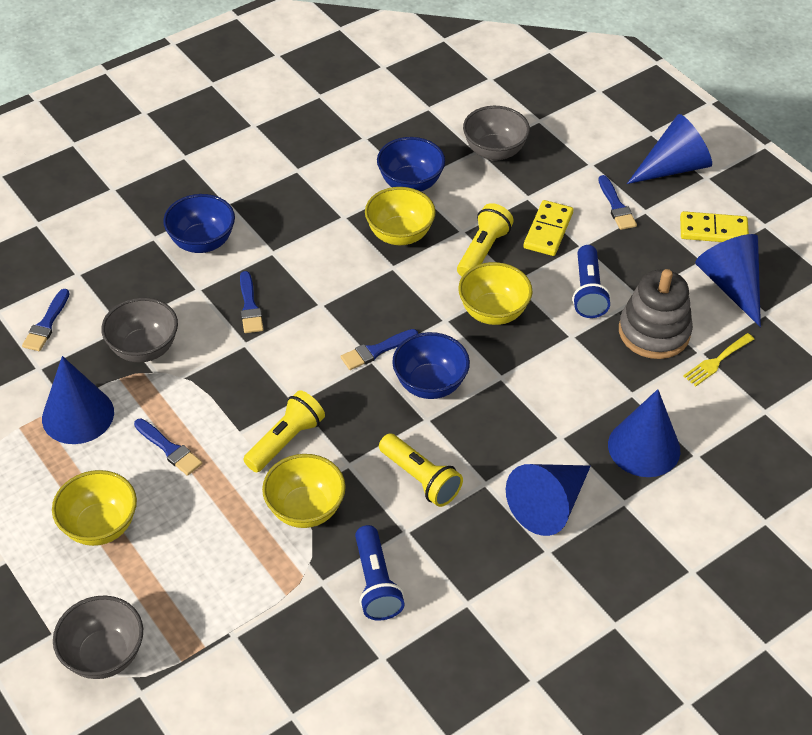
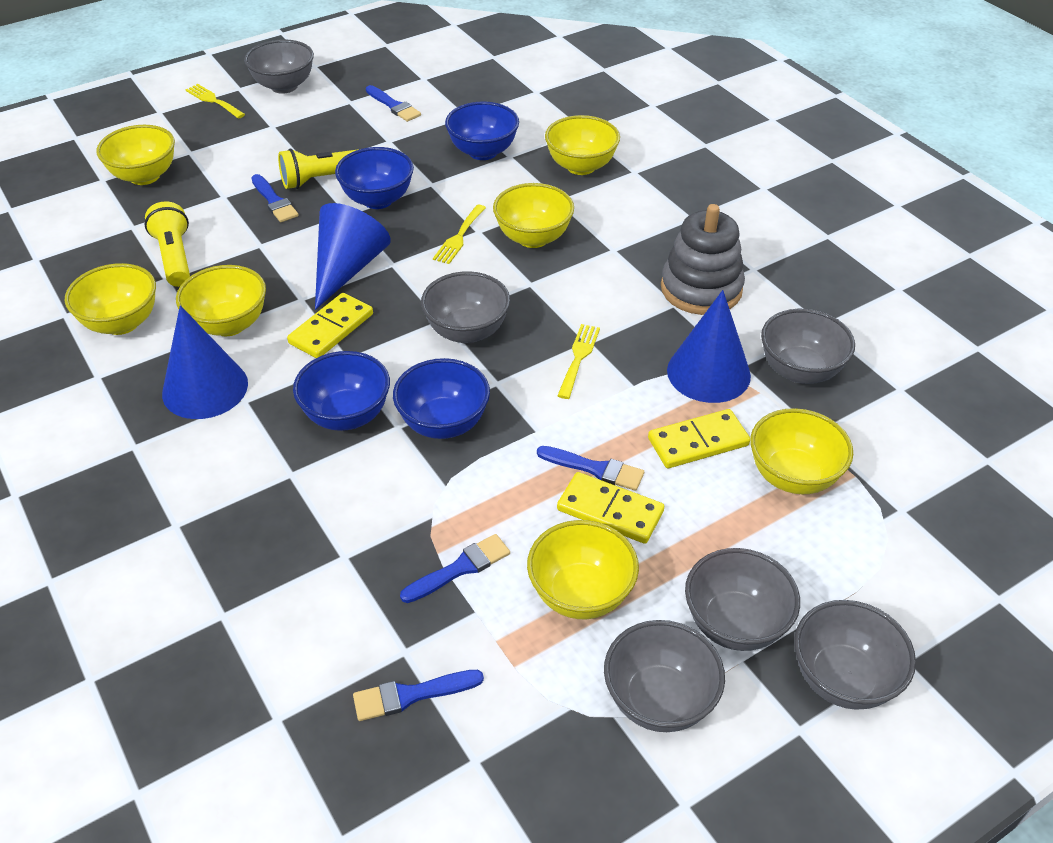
blue bowl: [163,194,235,253] [377,137,445,191] [392,332,470,399] = 3 -> [293,351,390,431] [335,147,414,209] [393,358,490,439] [445,101,519,160] = 4
blue cone: [42,356,114,444] [506,464,591,536] [608,389,680,477] [627,114,712,184] [695,234,761,327] = 5 -> [162,305,248,419] [315,203,391,310] [667,290,751,403] = 3
blue flashlight: [355,525,405,621] [572,245,611,318] = 2 -> none = 0
grey bowl: [53,596,143,679] [101,297,178,362] [463,106,530,161] = 3 -> [244,39,314,94] [421,271,510,344] [604,620,725,732] [685,548,800,651] [761,309,855,384] [794,600,916,710] = 6
yellow bowl: [52,470,137,546] [262,454,346,528] [365,187,436,245] [458,262,533,325] = 4 -> [65,263,156,335] [96,125,175,185] [176,265,266,336] [493,183,574,248] [527,520,639,619] [545,115,620,175] [750,408,853,494] = 7
yellow domino: [523,200,573,256] [680,211,749,242] = 2 -> [287,293,373,358] [557,472,664,544] [648,409,750,468] = 3
yellow flashlight: [243,390,325,472] [379,433,463,507] [457,203,514,277] = 3 -> [144,201,190,287] [278,149,359,189] = 2
yellow fork: [683,333,754,386] = 1 -> [185,84,245,119] [433,205,486,264] [557,324,600,399] = 3

